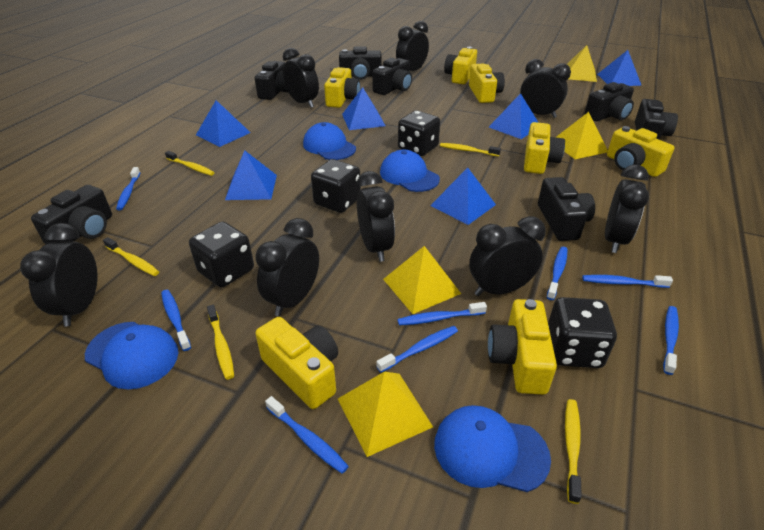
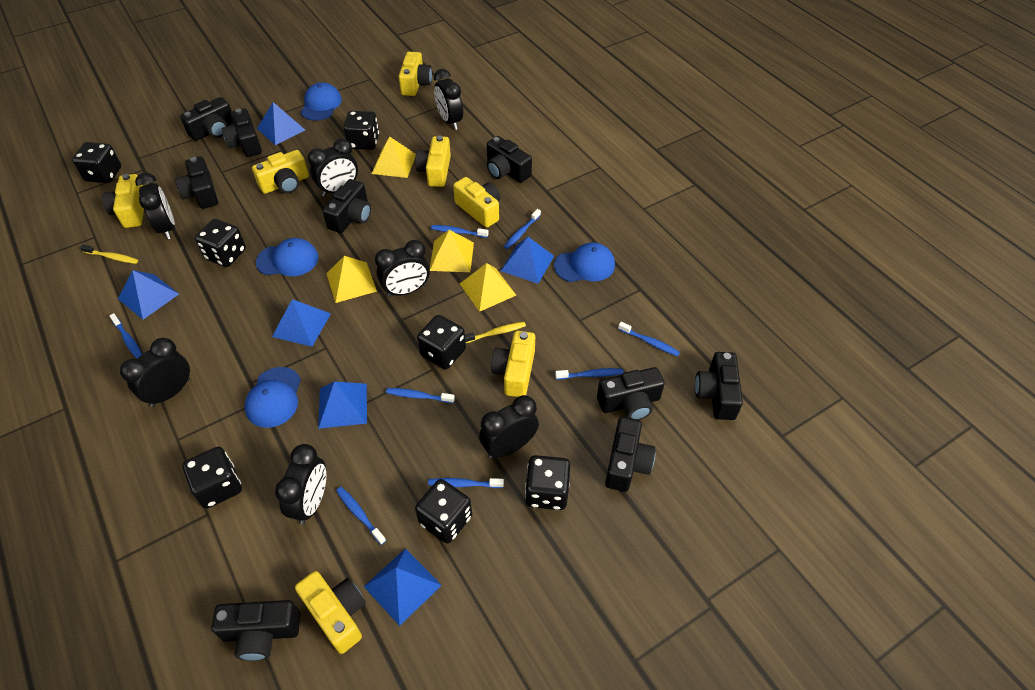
black camera: [31,185,112,244] [255,61,289,100] [339,46,382,80] [372,58,412,95] [538,177,595,241] [584,82,634,121] [635,99,678,140] = 7 -> [175,156,218,209] [180,97,233,141] [211,600,301,661] [222,108,262,157] [323,179,371,233] [487,136,532,183] [597,367,665,420] [605,417,656,492] [695,352,743,420] = 9
black clock: [20,223,97,326] [255,218,319,316] [283,48,319,108] [357,171,395,262] [396,21,429,71] [469,216,546,296] [520,59,571,118] [605,165,649,253] = 8 -> [120,338,190,407] [135,173,175,239] [275,444,326,525] [308,139,358,197] [375,240,430,297] [434,69,463,130] [479,395,539,459] = 7
black dice: [189,222,254,287] [311,159,361,213] [398,111,440,156] [548,297,617,368] = 4 -> [72,142,121,183] [182,447,242,508] [195,219,246,267] [344,111,379,150] [415,479,472,544] [417,315,466,369] [525,455,570,510] = 7
yellow toothbrush: [103,237,159,276] [165,151,215,176] [207,305,234,380] [440,143,501,157] [565,399,582,504] = 5 -> [80,245,138,264] [465,322,526,343] = 2

